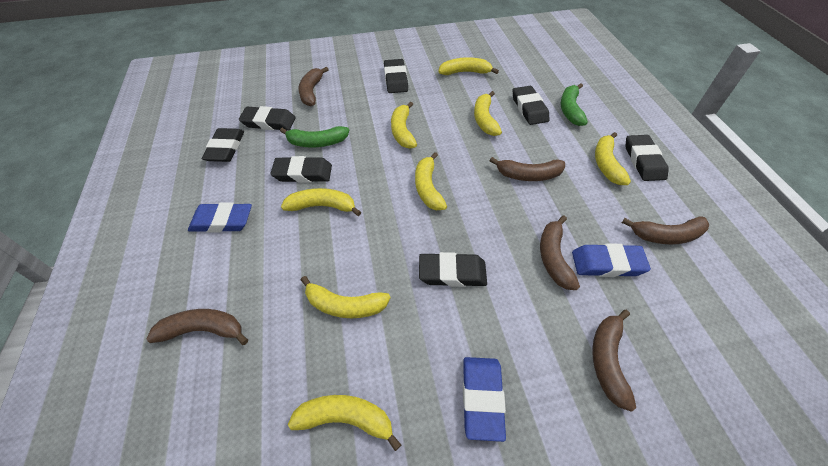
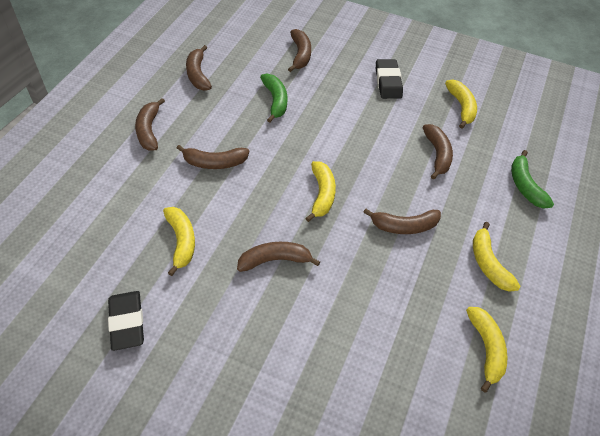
black eraser: [202,128,244,162] [239,106,296,131] [270,156,332,183] [384,59,408,93] [419,252,487,287] [512,86,550,125] [625,135,669,181] = 7 -> [108,291,144,351] [376,59,403,99] = 2
blue eraser: [188,202,252,232] [463,357,506,442] [572,243,651,277] = 3 -> none = 0
brown banana: [146,309,248,345] [299,67,329,106] [489,157,565,181] [540,215,580,290] [592,310,636,412] [622,216,709,244] = 6 -> [135,98,165,151] [177,145,249,169] [186,45,212,91] [237,242,320,272] [288,29,311,72] [364,209,441,234] [423,124,453,179] = 7
yellow banana: [281,188,361,216] [288,395,401,451] [301,276,390,318] [391,102,417,149] [415,152,447,210] [438,57,499,75] [474,91,502,136] [595,132,631,185] = 8 -> [163,207,195,276] [305,161,336,222] [445,80,477,129] [466,307,508,392] [473,222,520,292] = 5

